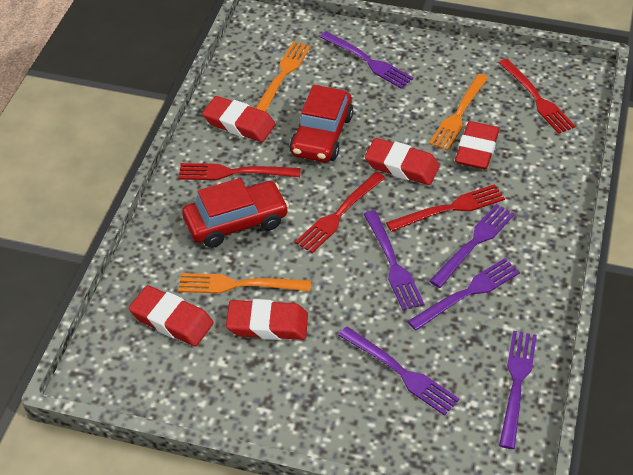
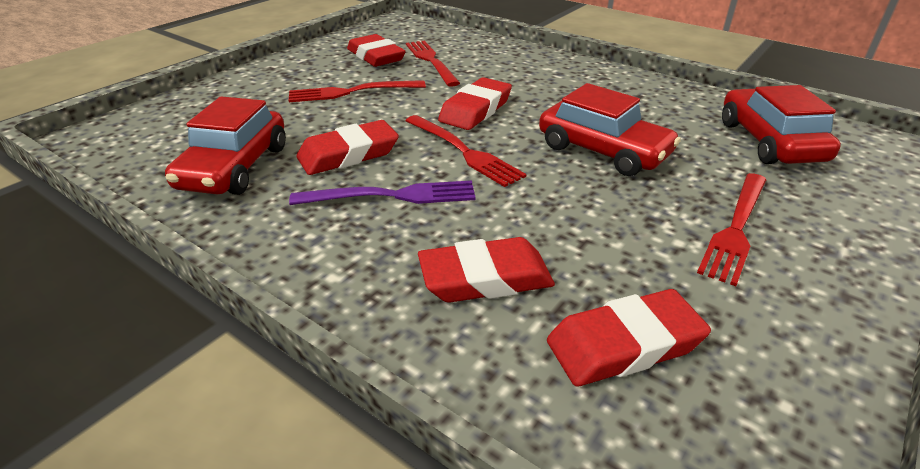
orange fork: [178,273,311,294] [256,41,311,112] [429,74,488,151] = 3 -> none = 0
purple fork: [320,31,413,88] [338,327,459,416] [364,210,424,311] [407,258,520,331] [430,204,515,288] [499,331,537,449] = 6 -> [289,181,476,205] = 1
red car: [182,178,289,248] [290,85,353,162] = 2 -> [165,96,286,195] [539,83,681,176] [722,85,841,164] = 3

